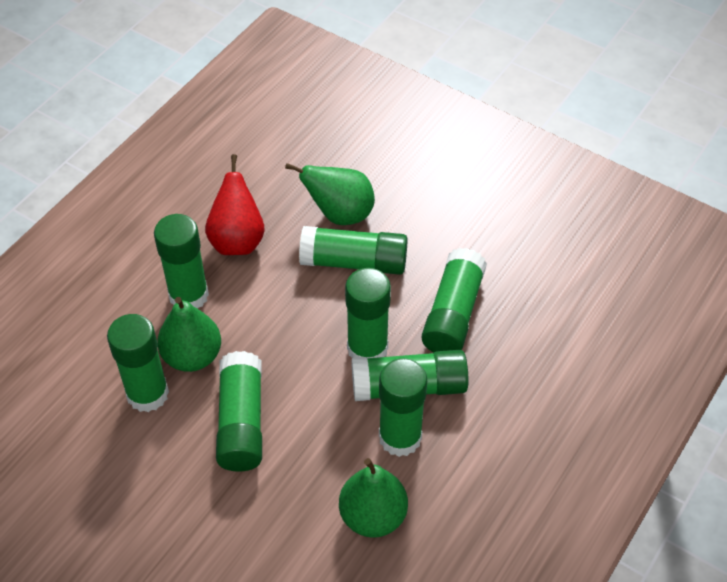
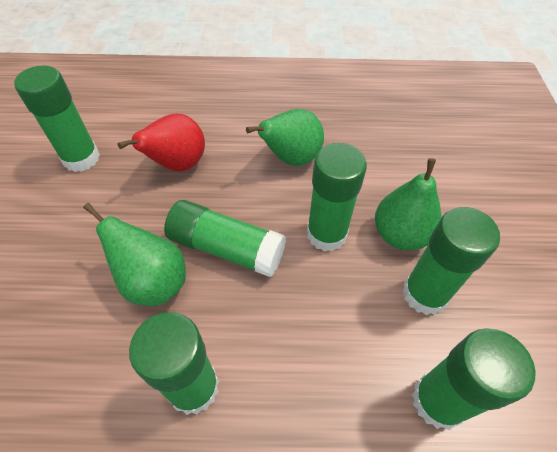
green glue stick: [107,314,169,412] [154,214,209,309] [216,351,262,472] [299,226,408,275] [345,268,391,358] [352,350,469,401] [379,358,427,457] [422,248,487,352] = 8 -> [14,65,100,172] [129,312,219,415] [164,200,286,277] [307,143,367,252] [402,207,500,315] [412,328,536,430] = 6

